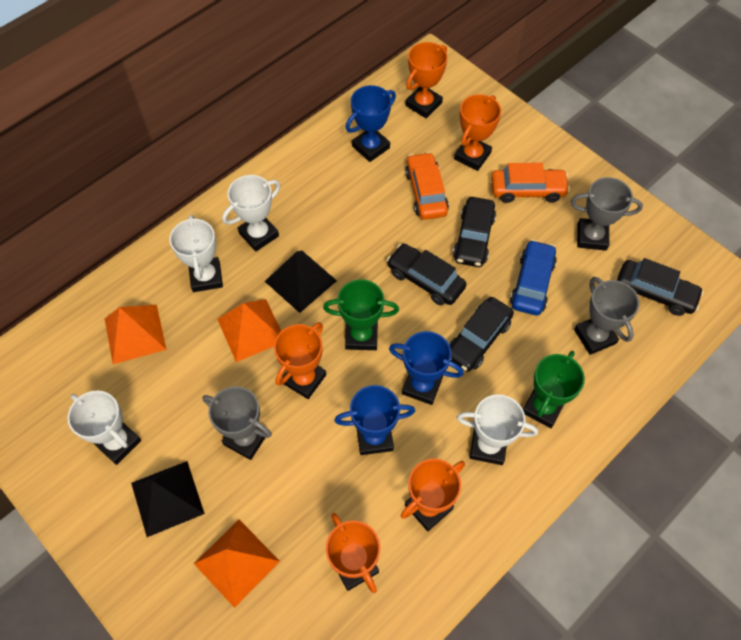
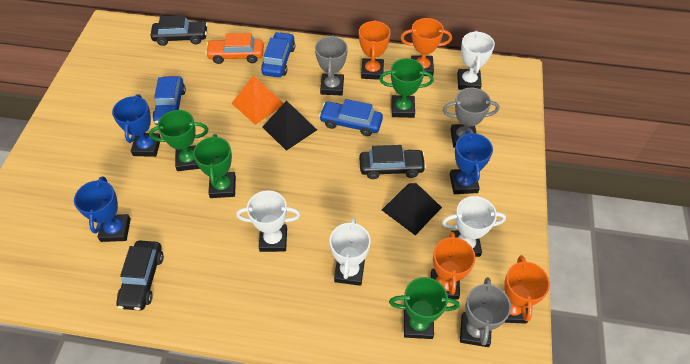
black car: [387,244,466,305] [449,297,514,372] [453,197,496,267] [617,258,704,316] = 4 -> [116,241,164,310] [151,15,208,46] [359,145,426,179] = 3
blue car: [510,240,557,315] = 1 -> [153,76,186,125] [261,32,295,77] [319,99,383,136] = 3
green trophy: [323,279,399,350] [523,351,585,428] = 2 -> [149,110,208,171] [193,134,236,198] [379,58,434,118] [389,277,459,339] = 4
orange car: [405,152,449,220] [491,163,570,203] = 2 -> [205,33,264,64] = 1
orange pyramid: [105,305,167,364] [194,520,280,608] [217,299,281,362] = 3 -> [231,76,283,125] = 1
orange trophy: [274,322,326,399] [326,513,380,593] [401,459,465,531] [406,42,448,118] [454,94,501,171] = 5 -> [359,20,391,80] [401,18,452,76] [431,232,476,300] [504,255,550,324] = 4

